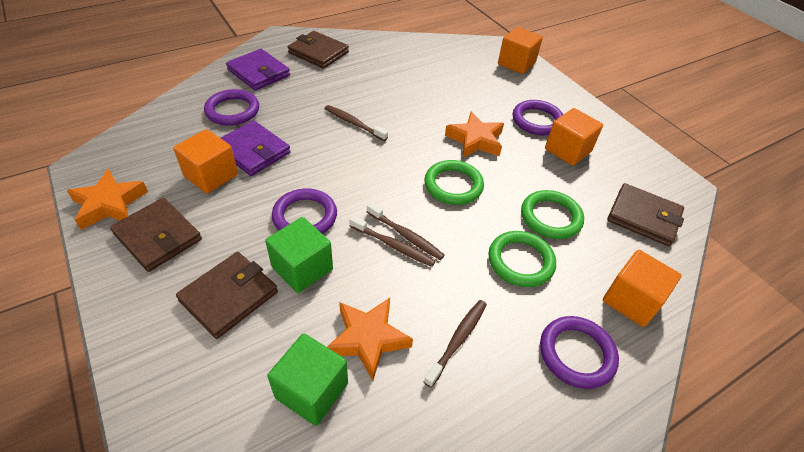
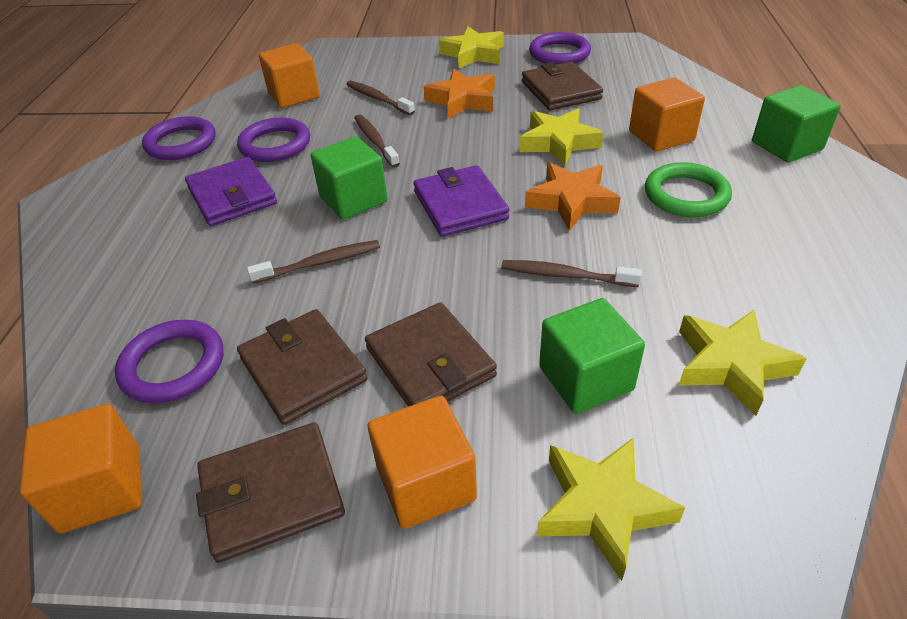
green cube: [265,217,333,293] [267,334,348,426] = 2 -> [311,136,387,220] [539,298,645,414] [752,85,840,163] = 3
green ring: [424,160,484,205] [488,231,556,287] [521,190,584,239] = 3 -> [645,162,732,217] = 1
orange star: [67,169,148,230] [327,298,413,381] [445,112,504,158] = 3 -> [424,69,495,119] [525,162,621,231] = 2
yellow star: none = 0 -> [439,27,504,69] [520,109,604,166] [537,437,685,581] [679,310,807,416] = 4

